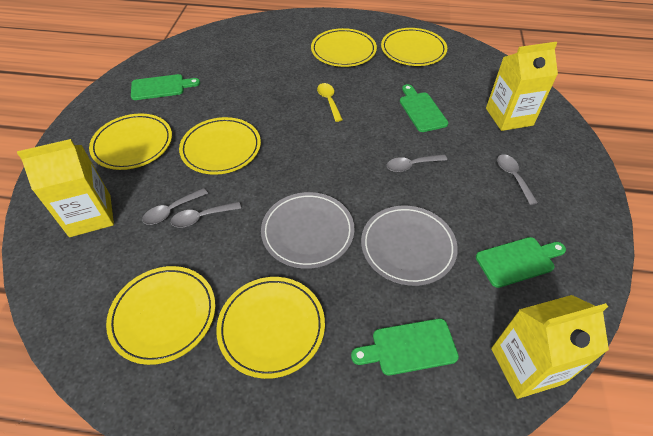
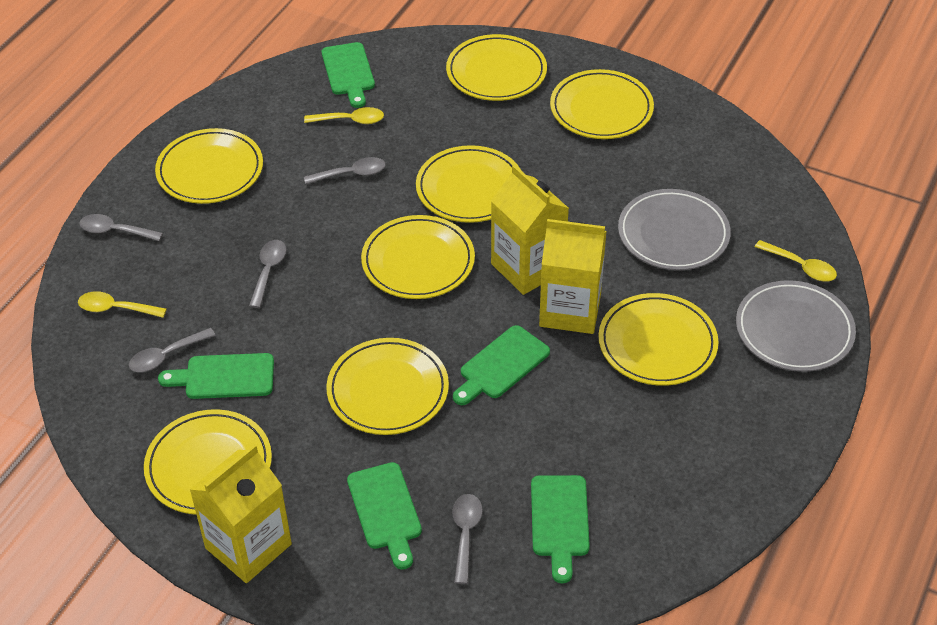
green cutting board: [131,74,200,100] [351,318,459,375] [400,84,448,132] [476,237,566,288] = 4 -> [158,353,274,399] [322,42,375,108] [347,462,422,570] [453,325,550,405] [531,475,590,583] = 5
grey spoon: [142,188,208,225] [171,202,241,228] [387,154,447,172] [497,154,538,205] = 4 -> [79,214,163,241] [129,328,216,372] [249,240,287,308] [304,157,386,184] [452,494,483,584] = 5
yellow plate: [89,113,172,170] [106,266,215,365] [179,117,261,175] [216,277,325,379] [311,28,377,67] [381,28,447,66] = 6 -> [144,409,272,515] [155,128,263,204] [326,338,449,435] [361,215,475,299] [416,145,521,223] [446,34,547,101] [550,69,654,139] [599,293,719,386] = 8
yellow spoon: [317,83,343,122] = 1 -> [78,291,167,318] [304,107,384,124] [755,240,837,282] = 3

